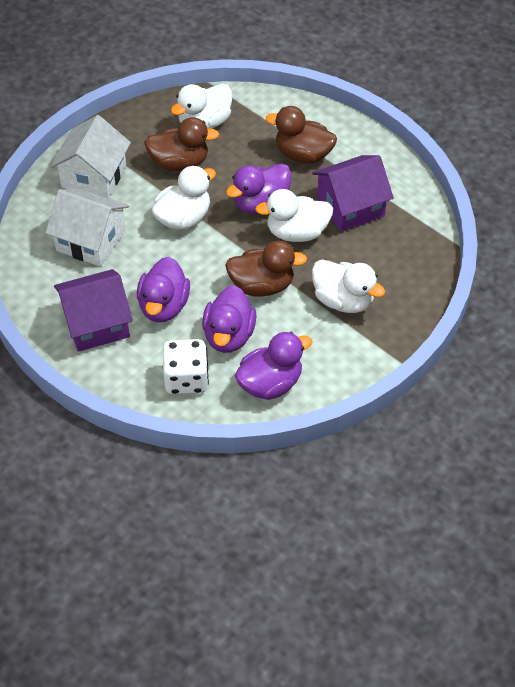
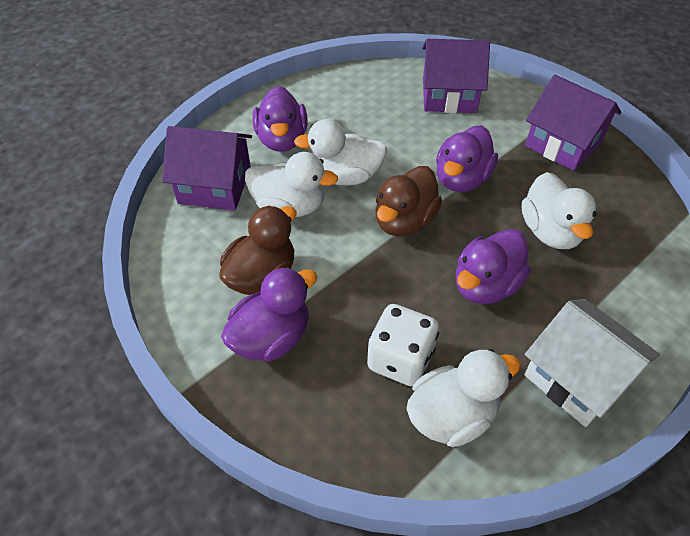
brown duck: [144,117,219,171] [225,240,307,297] [266,106,337,163] = 3 -> [219,206,296,295] [375,166,442,237] = 2
purple house: [54,269,133,352] [312,155,394,232] = 2 -> [162,126,252,210] [422,39,490,113] [525,75,621,171] = 3
white house: [45,188,129,267] [50,115,131,198] = 2 -> [524,299,660,427] = 1

